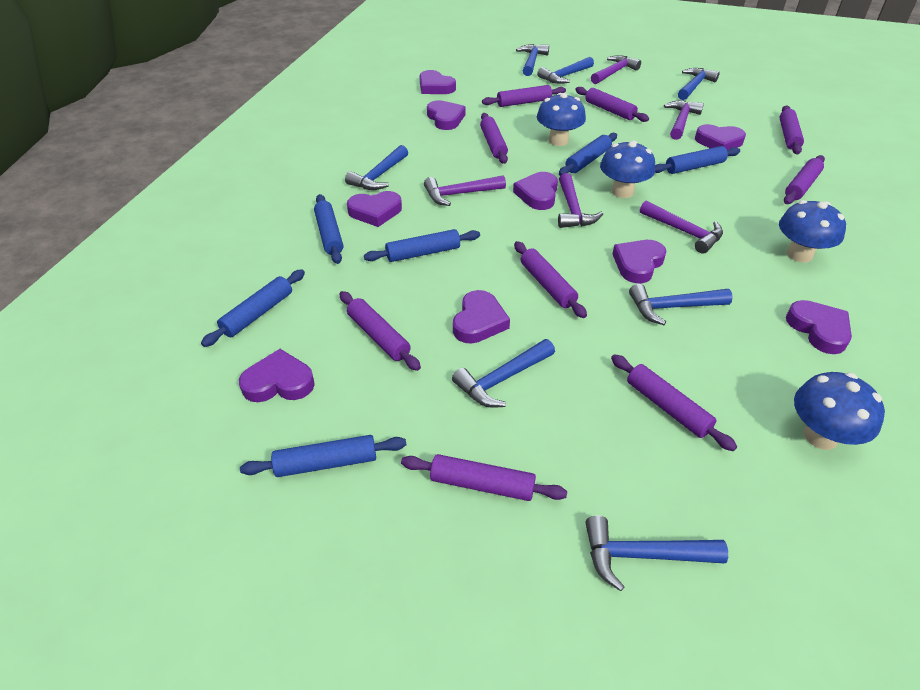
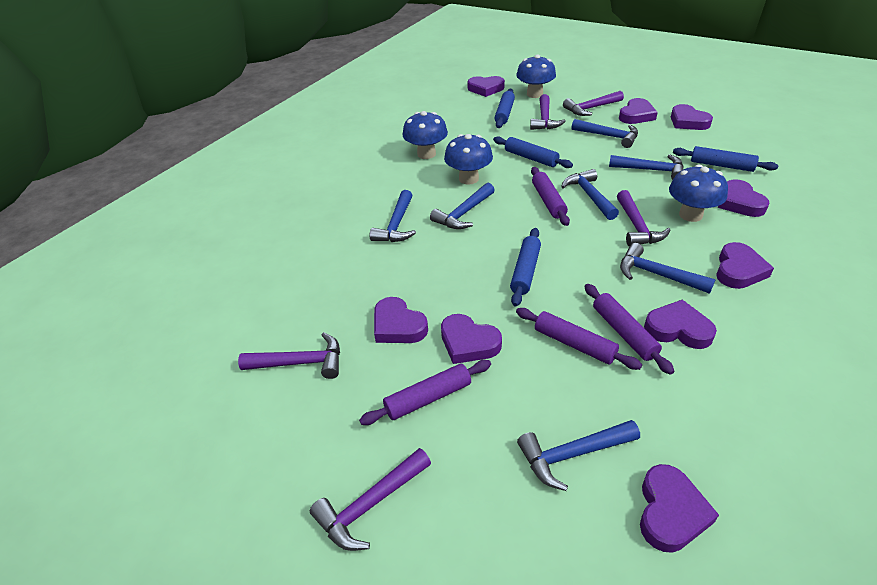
blue rolling pin: [201,269,305,347] [240,435,406,477] [314,194,343,264] [364,229,480,262] [559,133,617,175] [655,146,740,174] = 6 -> [493,136,573,168] [495,89,515,128] [510,228,541,306] [673,146,778,172] = 4
purple rolling pin: [339,291,421,371] [401,454,567,501] [480,113,508,164] [482,85,566,107] [514,241,587,318] [575,87,649,122] [611,354,737,451] [780,105,804,155] [784,155,825,204] = 9 -> [359,360,491,425] [516,308,642,370] [531,167,570,226] [585,284,674,375] = 4

